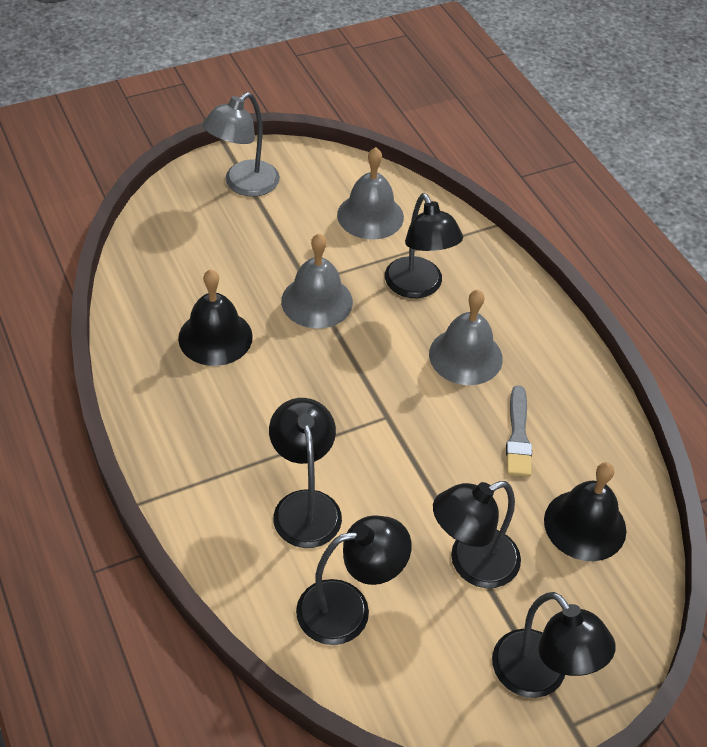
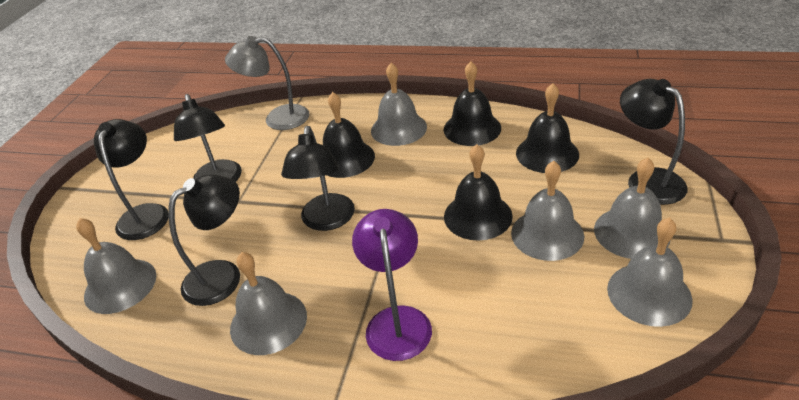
black bell: [178,269,253,366] [544,462,626,561] = 2 -> [323,92,375,178] [444,61,501,146] [444,144,513,241] [516,83,579,173] = 4
grey bell: [281,234,353,328] [337,147,404,240] [429,290,503,385] = 3 -> [76,218,156,314] [230,252,307,355] [371,63,427,146] [511,161,584,261] [594,158,670,259] [607,217,693,327] = 6
grey brush: [506,385,532,477] = 1 -> none = 0
purple lamp: none = 0 -> [352,209,432,361] = 1

